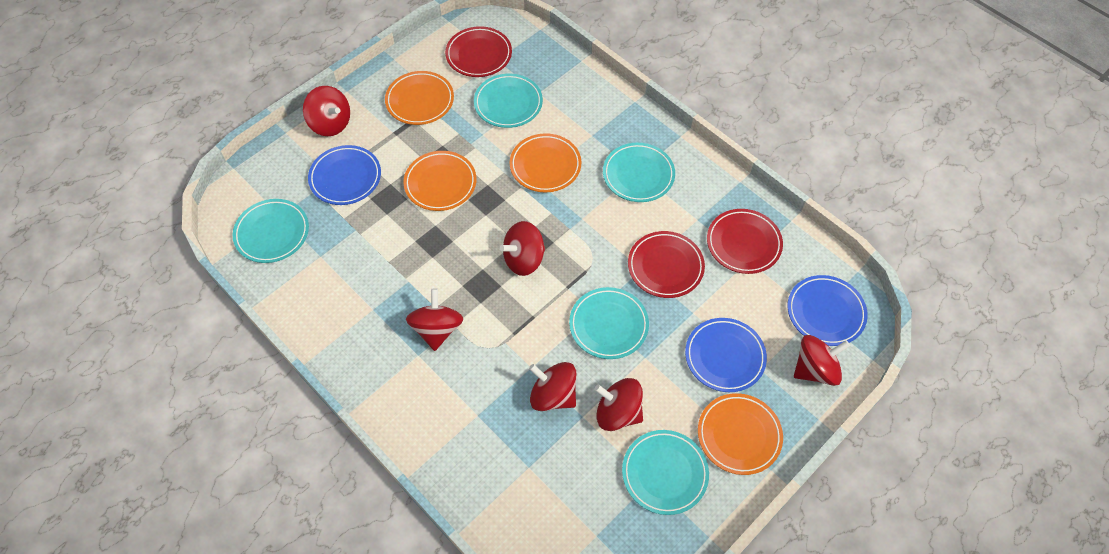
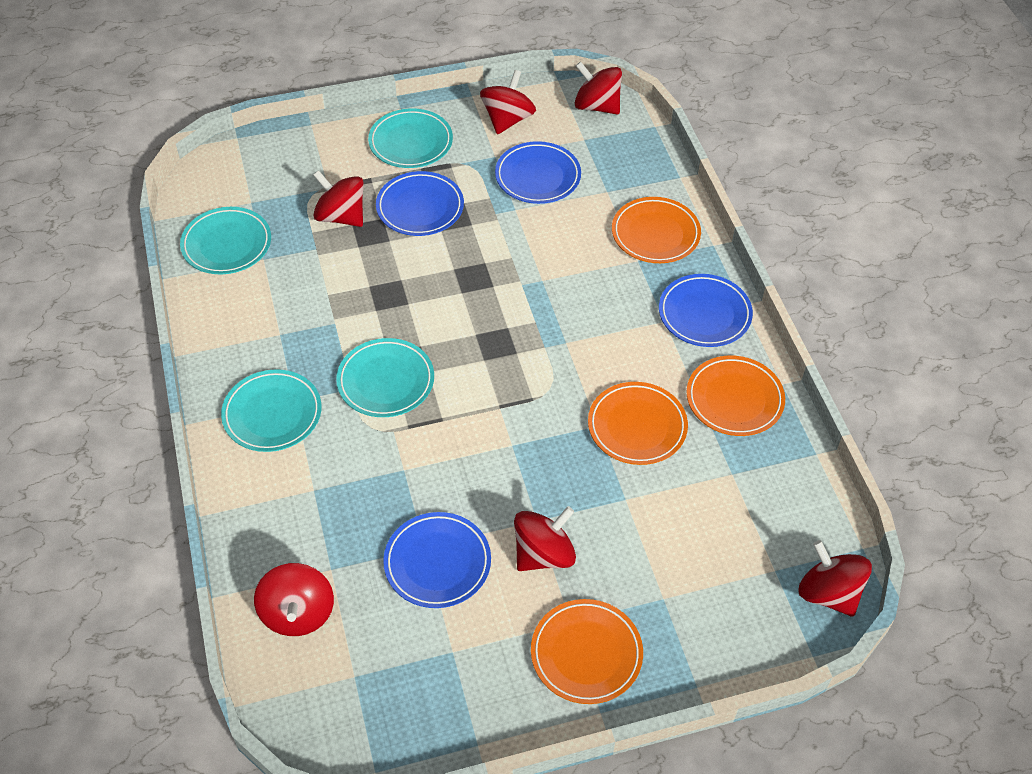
blue plate: [308,145,381,205] [685,318,767,392] [788,275,868,346] = 3 -> [376,171,464,236] [383,512,491,608] [495,141,581,204] [659,274,753,347] = 4
red plate: [445,26,512,77] [628,231,705,298] [707,209,783,274] = 3 -> none = 0
turquoise plate: [233,199,309,263] [474,74,543,128] [569,287,649,359] [603,143,675,202] [622,430,709,515] = 5 -> [180,207,271,274] [221,369,321,452] [336,338,434,417] [368,108,453,168] = 4

